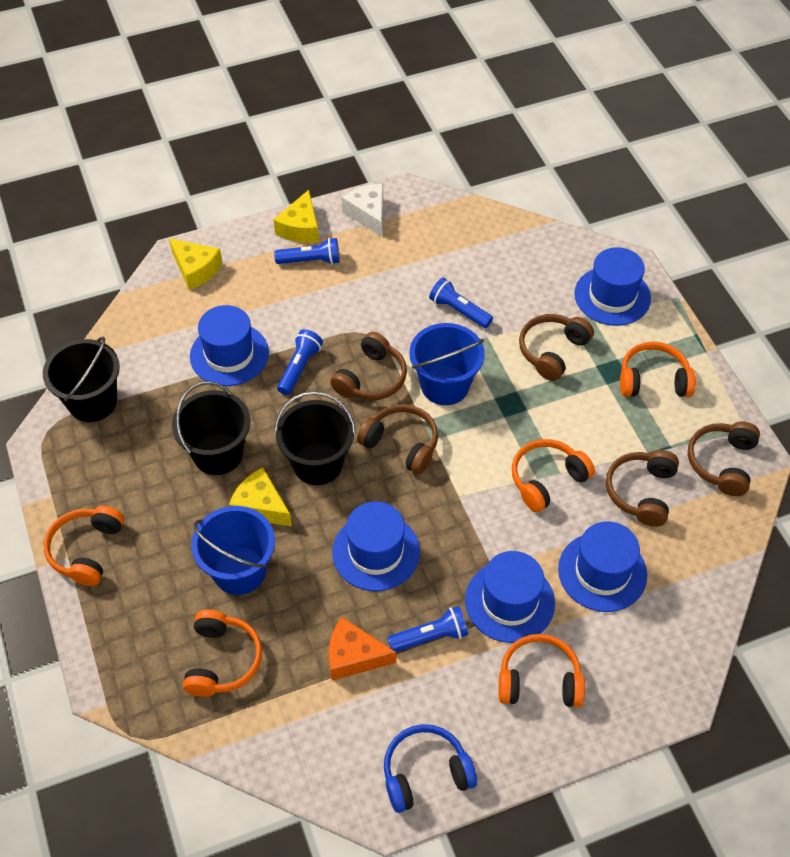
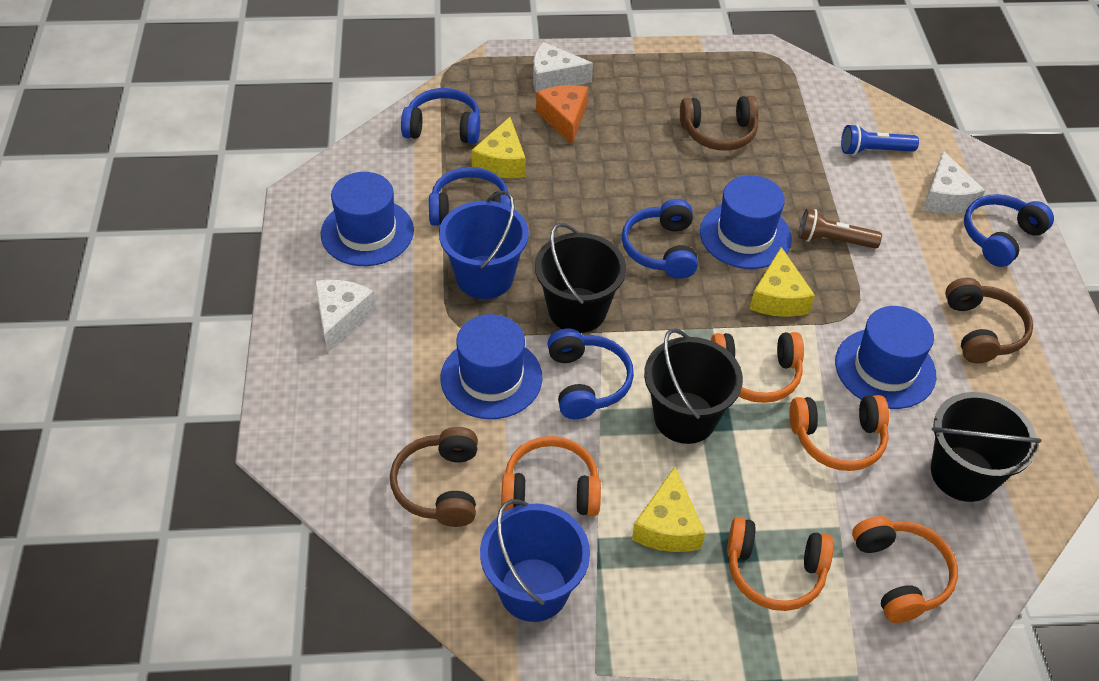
blue flashlight: [274,238,340,264] [277,329,323,395] [387,606,468,652] [429,278,493,328] = 4 -> [841,124,919,156] = 1
blue hat: [190,305,269,386] [332,502,420,591] [465,551,555,643] [558,521,647,612] [574,247,651,326] = 5 -> [321,172,414,266] [441,314,542,419] [700,175,792,269] [835,306,936,409] = 4
blue headphones: [384,724,477,813] = 1 -> [401,88,480,144] [429,167,511,226] [547,329,634,419] [622,199,698,279] [964,194,1054,267] = 5
brown flashlight: none = 0 -> [799,209,882,249] = 1
brown headphones: [330,332,407,400] [357,404,438,474] [519,314,594,381] [606,450,679,527] [688,422,760,496] = 5 -> [390,427,478,527] [680,96,759,151] [945,278,1033,363] = 3
white cheese: [342,184,383,237] = 1 -> [315,280,376,353] [533,42,593,92] [923,151,985,214] = 3

